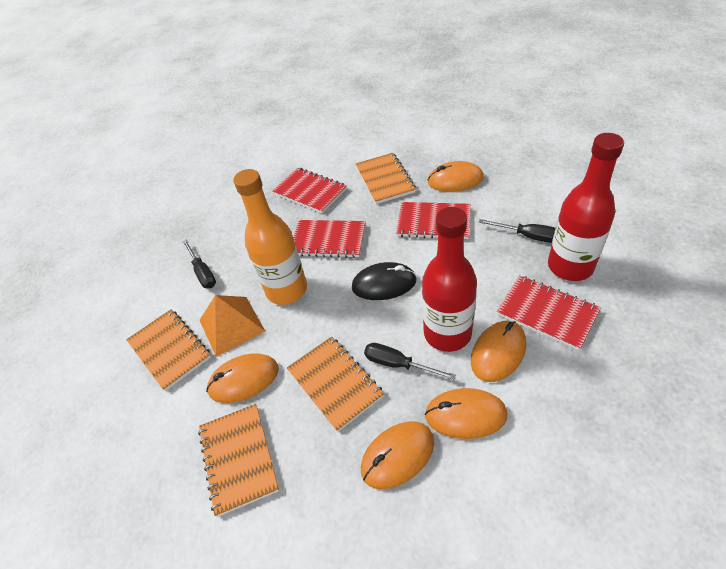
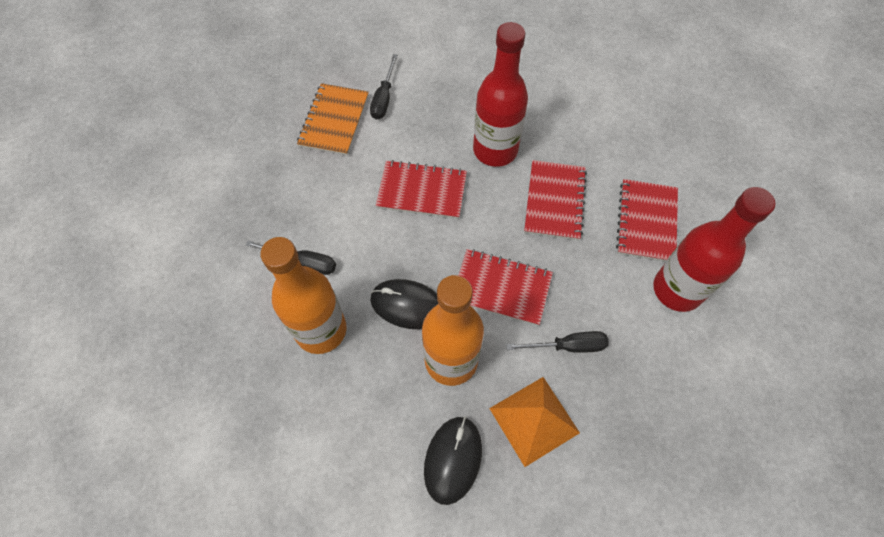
black mouse: [352,262,417,300] = 1 -> [370,279,438,329] [424,416,482,505] = 2
orange bottle: [234,169,307,305] = 1 -> [260,237,346,354] [422,275,484,386] = 2
orange mouse: [206,353,279,403] [361,421,434,489] [425,388,507,439] [427,161,484,192] [471,321,526,382] = 5 -> none = 0
orange notebook: [126,309,211,391] [198,404,279,517] [287,336,384,432] [356,153,416,204] = 4 -> [297,83,369,156] = 1

